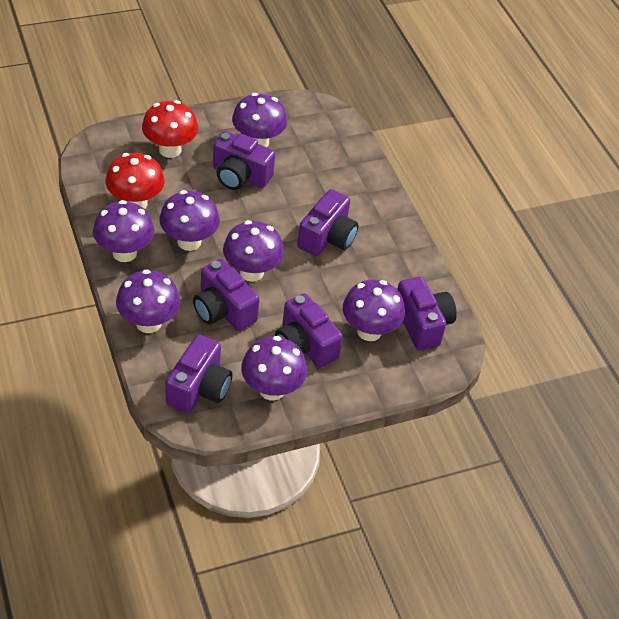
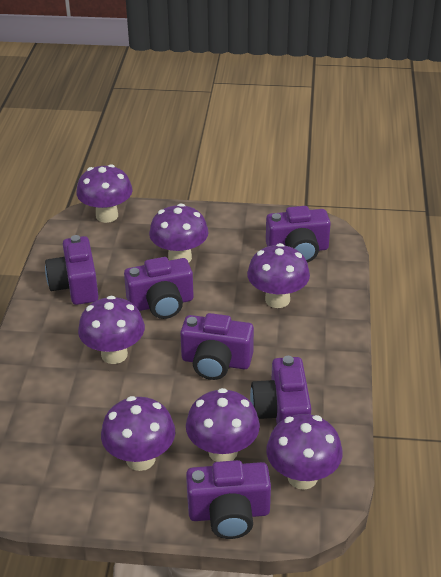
red mushroom: [105,153,165,209] [142,100,198,158] = 2 -> none = 0

